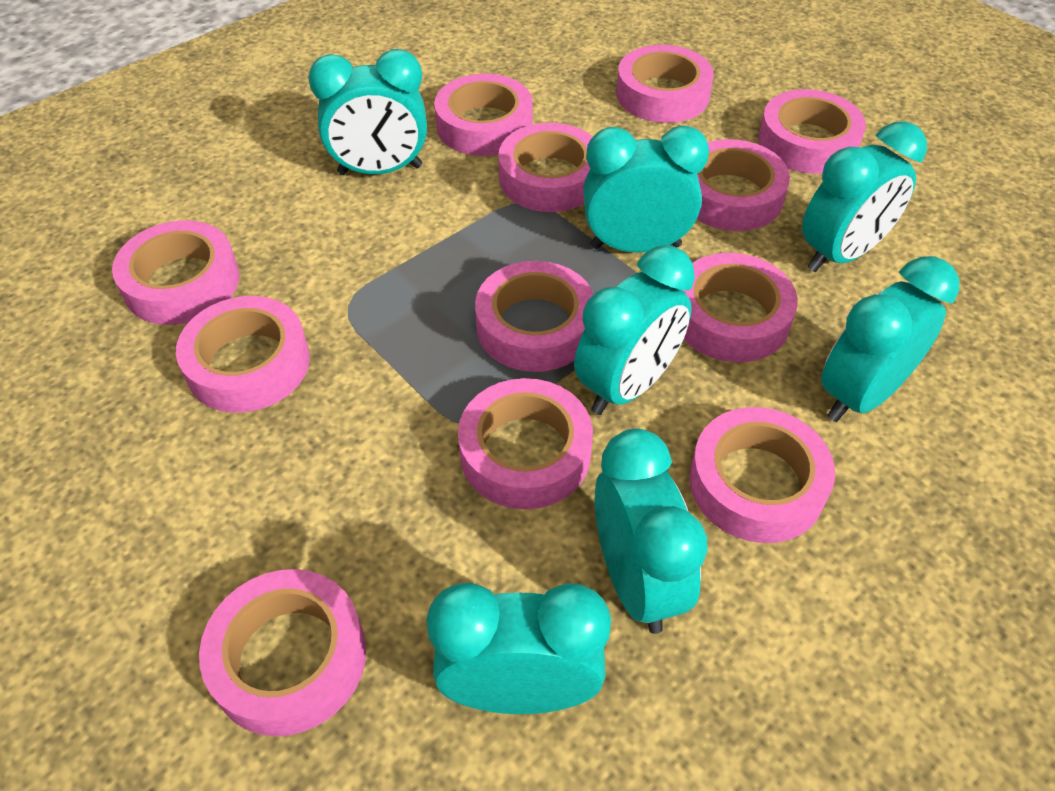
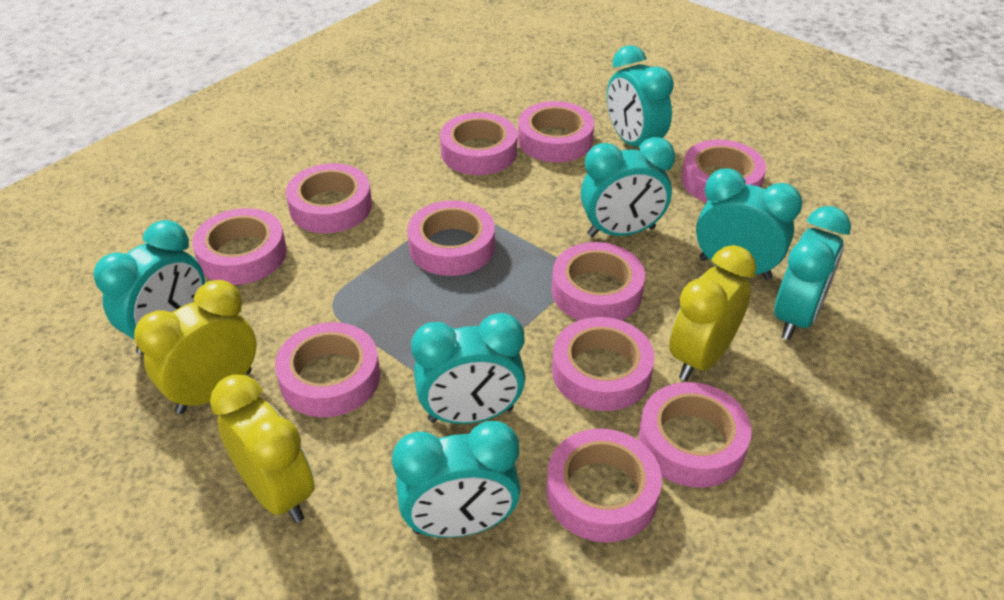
pink tape: [112,220,239,325] [176,296,310,413] [199,569,366,736] [434,74,533,156] [458,378,593,509] [475,261,594,372] [498,123,593,212] [616,45,714,123] [683,253,798,362] [689,407,835,543] [697,139,790,231] [758,89,866,174] = 12 -> [192,208,287,285] [275,322,380,417] [286,163,372,233] [407,200,495,276] [440,112,517,175] [518,101,594,162] [546,429,662,543] [552,242,645,320] [552,317,655,411] [638,382,752,488] [681,140,766,203] = 11
yellow clock: none = 0 -> [134,280,257,414] [210,374,315,523] [669,245,756,381] = 3

